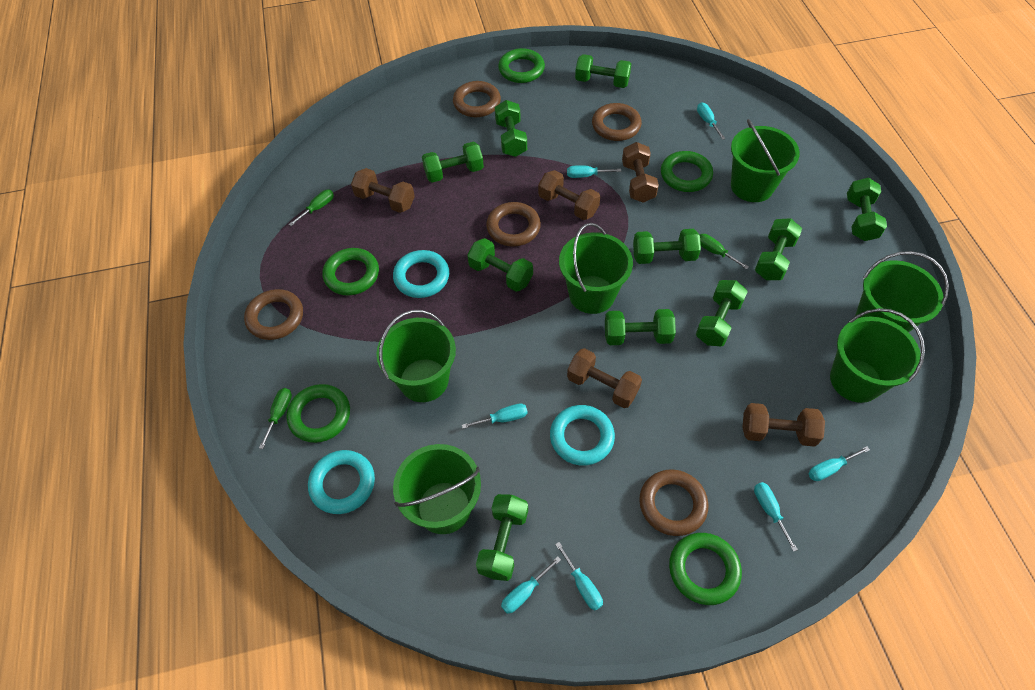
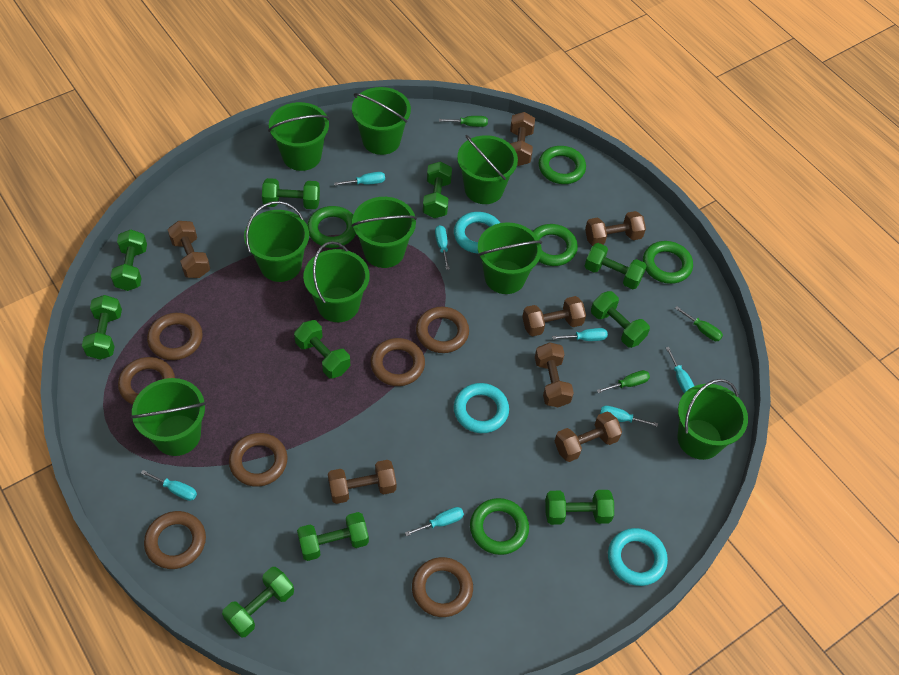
brown dumbbell: [351,168,415,213] [538,170,600,220] [567,348,642,408] [622,142,659,203] [742,403,825,447] = 5 -> [168,221,210,278] [328,460,396,504] [510,112,535,166] [522,296,586,336] [535,342,574,407] [555,411,622,462] [585,211,646,246] = 7
brown ring: [244,289,303,340] [453,81,501,117] [486,202,541,247] [592,103,642,141] [639,469,708,536] = 5 -> [118,357,175,405] [144,511,206,569] [147,313,203,360] [229,433,288,487] [370,338,425,386] [412,557,473,617] [416,307,469,353] = 7
green bucket: [376,310,456,402] [393,444,481,534] [559,223,633,314] [731,119,800,202] [830,308,925,403] [855,251,949,332] = 6 -> [131,378,206,456] [244,201,309,282] [268,102,329,171] [303,241,370,322] [351,197,417,268] [352,87,411,155] [457,135,518,204] [478,222,543,294] [677,379,748,460] = 9

